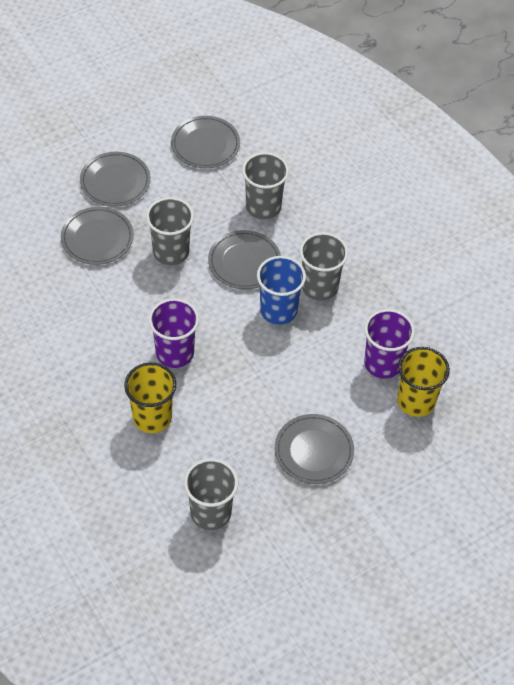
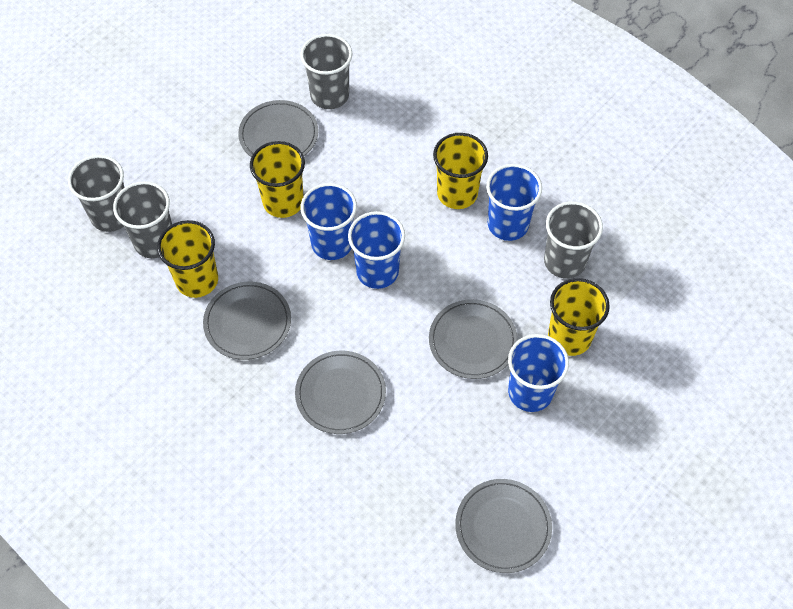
blue cup: [257,256,306,325] = 1 -> [301,183,357,260] [348,211,405,289] [486,164,542,241] [508,334,569,412] = 4
purple cup: [149,298,199,368] [364,309,415,379] = 2 -> none = 0
yellow cup: [124,363,176,433] [397,347,450,417] = 2 -> [157,220,218,298] [250,141,305,218] [433,133,488,209] [548,278,610,356] = 4

